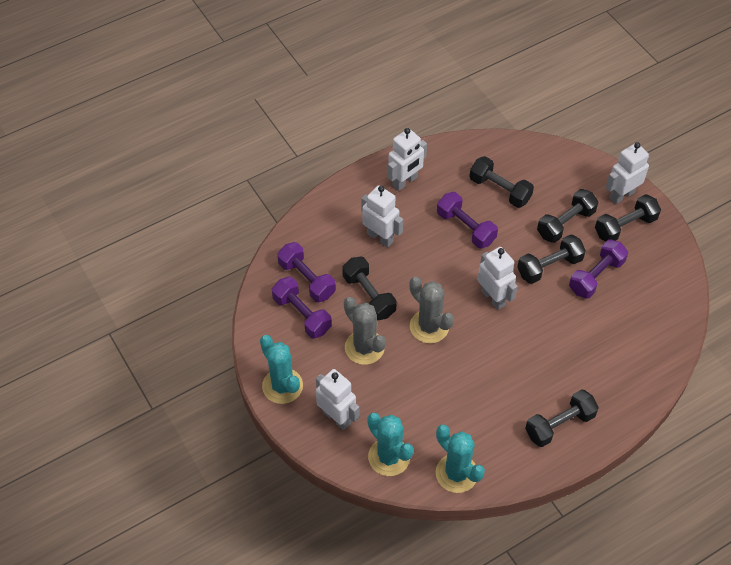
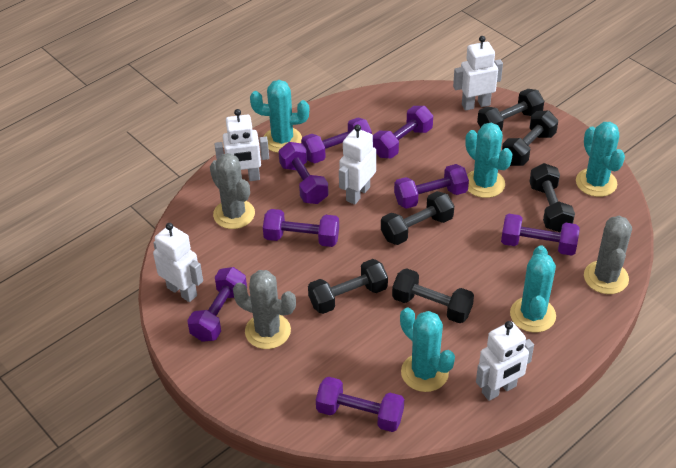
grey cactus: [344,297,386,365] [409,277,454,343] = 2 -> [210,153,255,229] [233,270,296,349] [584,216,632,294] = 3
purple dumbbell: [272,277,332,339] [277,242,336,302] [437,192,498,248] [569,239,628,298] = 4 -> [187,267,247,342] [263,209,339,247] [278,142,329,204] [301,118,372,163] [316,377,404,432] [373,106,433,159] [394,164,469,209] [501,214,580,256] = 8
turquoise cactus: [260,335,303,404] [367,413,414,476] [436,425,485,493] = 3 -> [250,80,309,153] [400,308,455,392] [465,123,513,198] [510,245,556,332] [576,122,625,197] = 5

